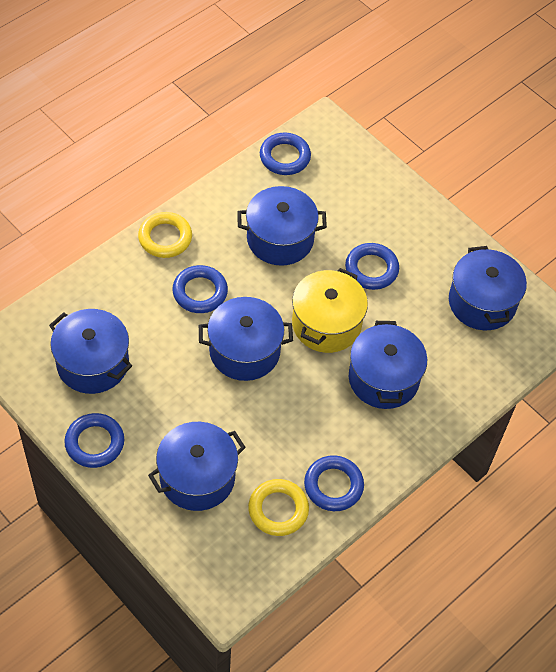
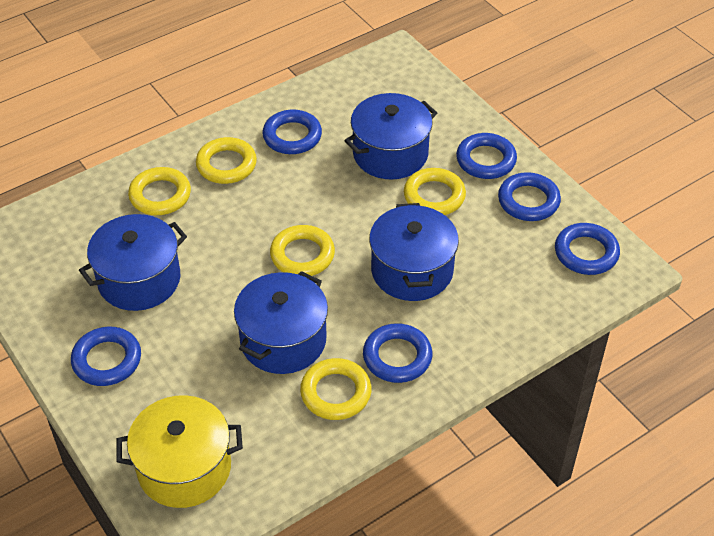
blue pot: [49,309,132,394] [148,422,246,511] [199,297,293,381] [238,186,327,266] [349,321,427,409] [449,246,527,330] = 6 -> [79,214,187,311] [234,271,328,374] [344,93,437,179] [369,203,459,301] = 4
blue ring: [64,413,124,468] [172,265,228,313] [260,133,311,175] [304,455,364,511] [345,243,399,290] = 5 -> [71,327,141,386] [263,110,322,154] [363,323,432,383] [456,133,517,179] [498,172,561,221] [555,223,620,275] = 6
yellow ring: [138,212,192,258] [248,479,309,536] = 2 -> [128,167,191,215] [196,137,257,184] [270,225,335,276] [300,358,372,420] [404,168,466,215] = 5

